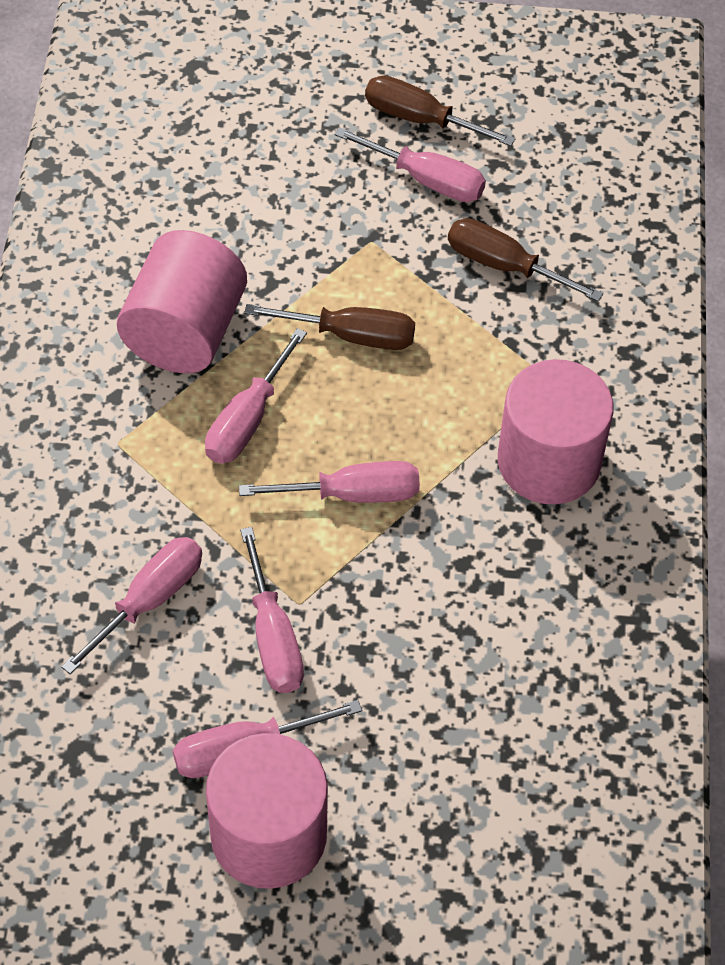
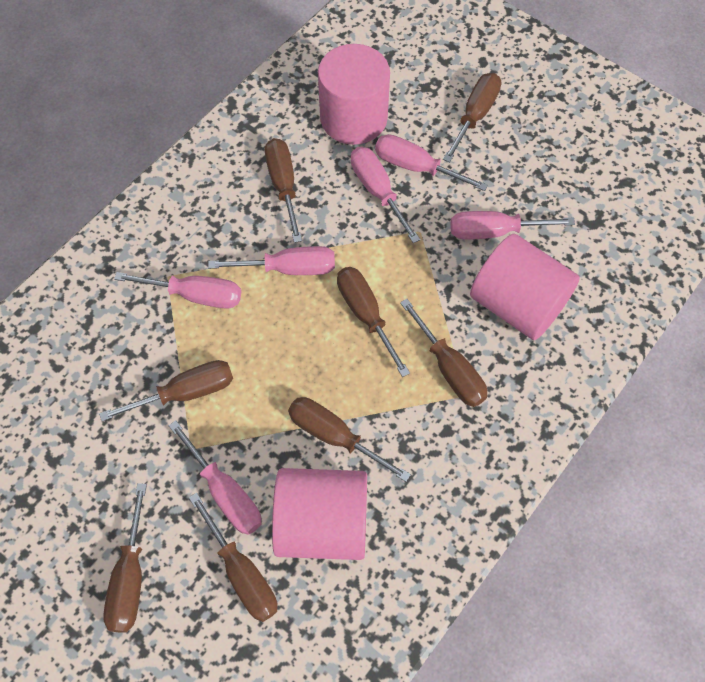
brown screwdriver: [244,304,415,350] [365,75,516,146] [448,218,603,301] = 3 -> [99,360,233,421] [103,483,147,633] [189,493,278,622] [265,138,302,243] [288,397,411,482] [337,267,410,377] [400,299,487,407] [443,73,501,163] = 8

